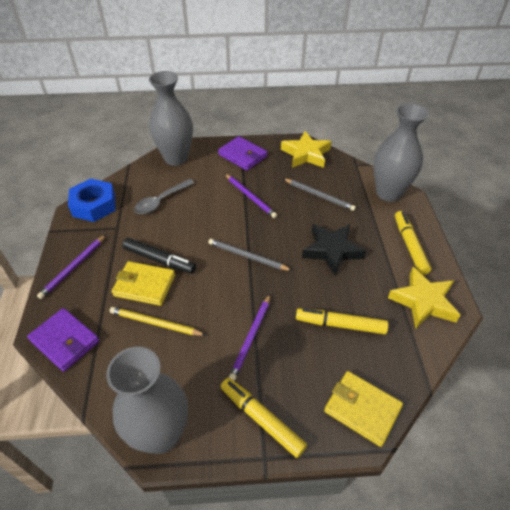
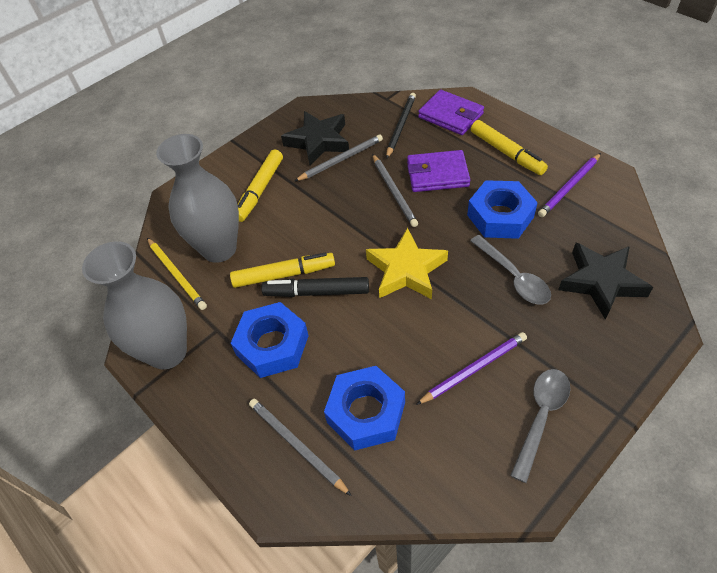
black pencil: none = 0 -> [386,93,416,159] = 1
black star: [302,224,366,276] = 1 -> [281,111,349,166] [558,243,653,320] = 2
blue nut: [68,179,116,222] = 1 -> [231,302,309,378] [324,366,405,450] [467,180,538,239] = 3
grey pencil: [208,239,293,271] [283,178,356,211] = 2 -> [249,399,352,496] [295,135,383,181] [373,154,418,227] = 3
grey spoon: [134,179,194,214] = 1 -> [470,235,551,304] [510,369,570,483] = 2
grey vase: [106,347,188,454] [149,71,193,166] [374,103,429,202] = 3 -> [82,241,187,370] [156,134,239,263] = 2
purple pencil: [37,235,106,299] [225,174,277,218] [228,294,270,381] = 3 -> [416,332,527,405] [538,153,601,217] = 2
yellow star: [281,131,332,168] [388,267,461,329] = 2 -> [366,228,448,299] = 1
yellow wallet: [112,261,175,306] [324,371,403,447] = 2 -> none = 0

